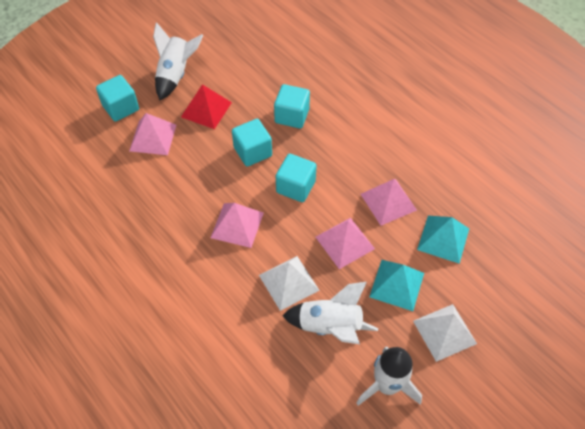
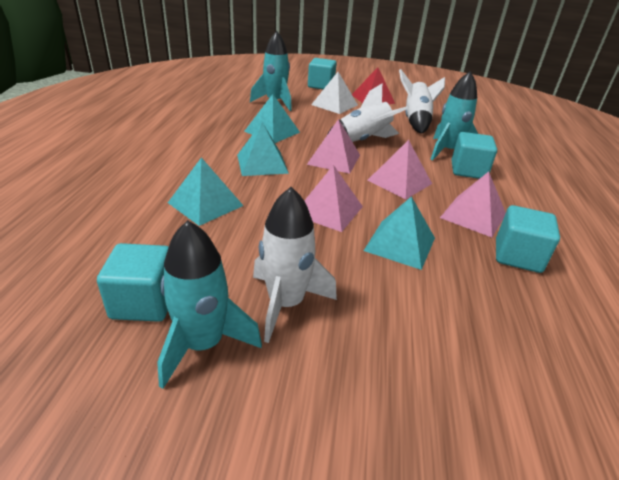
turquoise pyramid: [369,260,424,311] [417,216,469,264] = 2 -> [168,157,244,226] [237,122,289,176] [244,94,300,143] [364,196,435,270] = 4
turquoise rocket: none = 0 -> [157,220,262,389] [250,31,292,111] [430,71,478,161] = 3
white pyramid: [259,256,320,311] [413,304,477,362] = 2 -> [311,72,358,114] = 1

